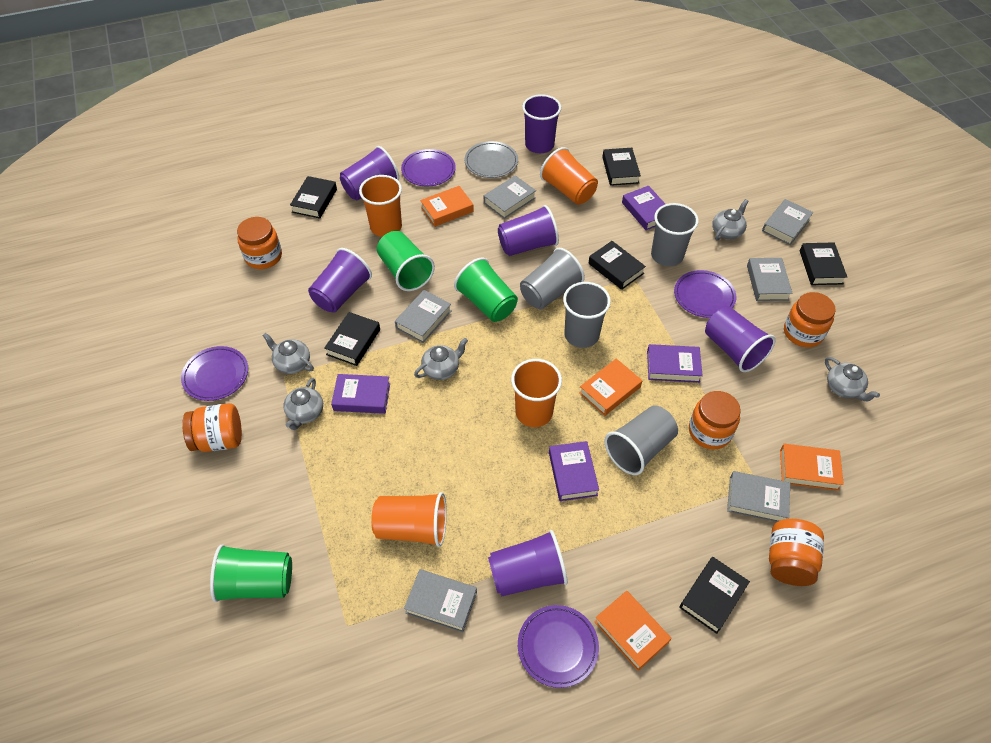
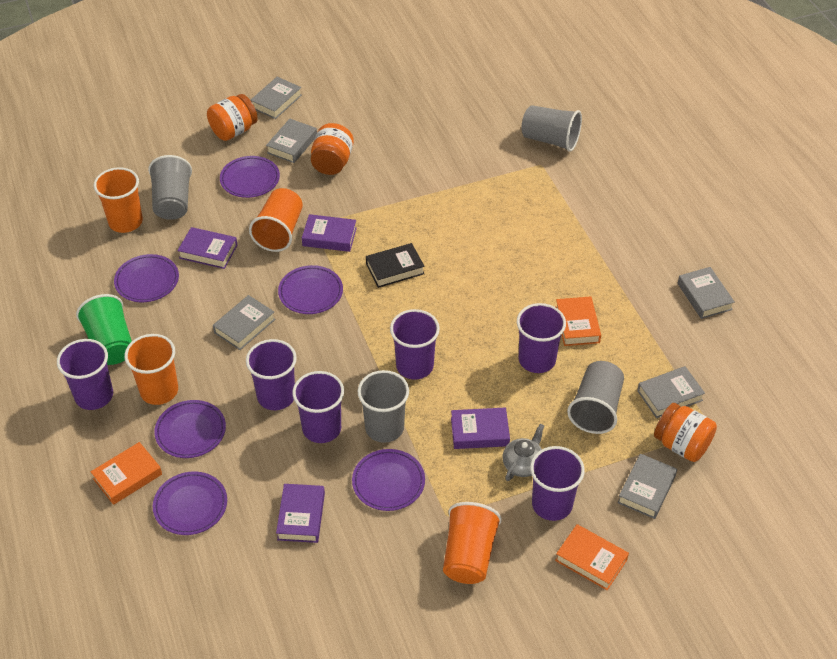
black book: [290,176,337,219] [324,312,380,366] [589,241,646,290] [602,148,641,186] [679,557,750,634] [800,242,847,285] = 6 -> [366,243,425,288] = 1
green cup: [210,544,292,602] [377,231,435,291] [454,258,518,322] = 3 -> [76,294,132,365] = 1
grey plate: [465,141,518,178] = 1 -> none = 0
grey teapot: [262,333,314,374] [283,378,323,430] [414,338,468,380] [712,199,748,240] [825,357,880,402] = 5 -> [503,424,544,481] = 1
orange book: [420,186,474,227] [579,358,642,416] [594,591,671,671] [780,444,844,491] = 4 -> [91,442,162,505] [555,524,629,590] [556,296,601,346] = 3
orange jar: [182,403,242,452] [237,217,282,269] [689,391,741,449] [769,519,824,586] [784,292,836,347] = 5 -> [207,94,258,141] [311,123,354,175] [654,403,717,462] = 3
purple plate: [181,346,248,401] [401,149,456,186] [518,605,599,688] [674,270,736,318] = 4 -> [114,254,179,302] [153,471,227,535] [154,400,226,458] [220,156,280,198] [278,265,343,314] [352,449,425,511] = 6

